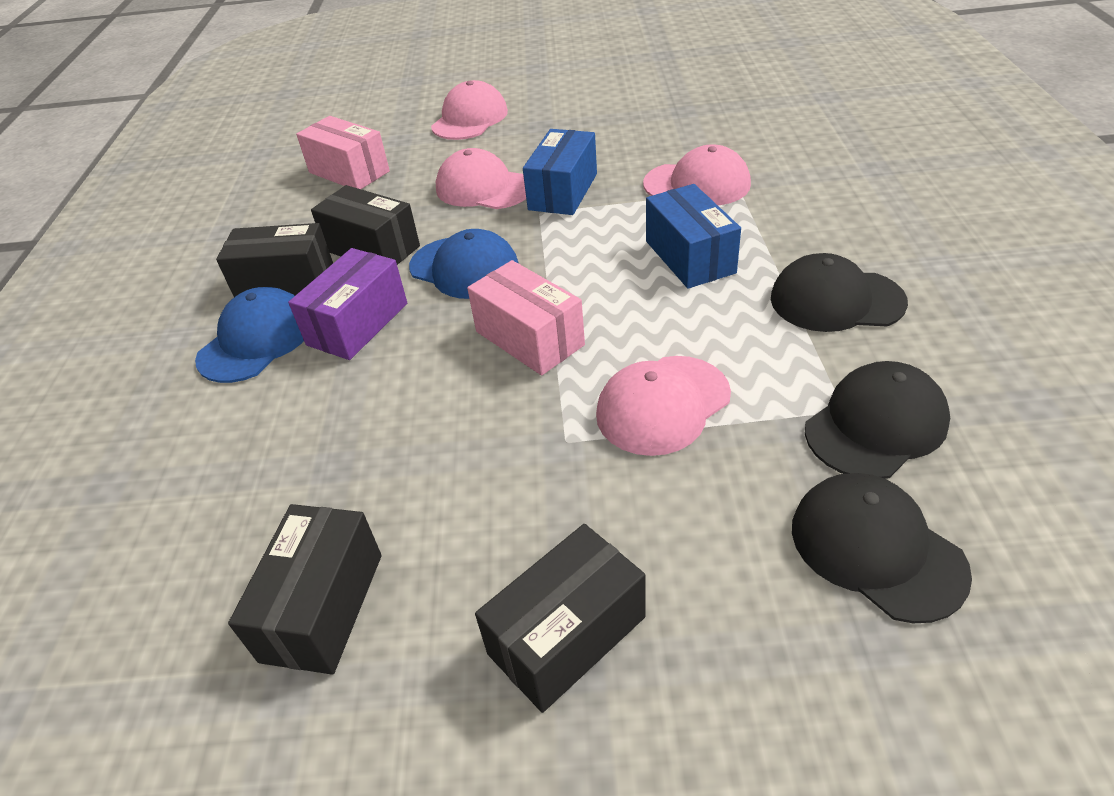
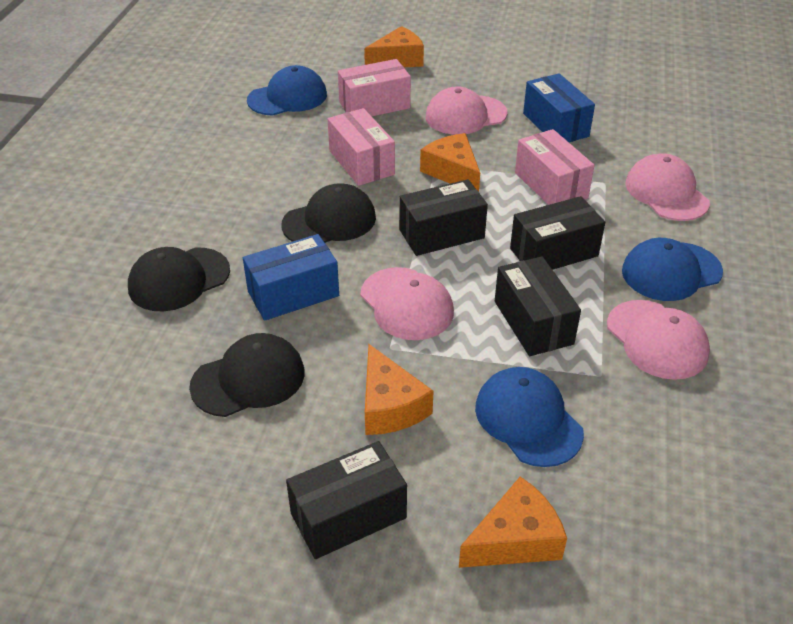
blue cap: [195,287,304,383] [409,229,519,299] = 2 -> [247,65,327,116] [475,367,584,467] [622,238,723,301] = 3
orange cheese: none = 0 -> [364,26,424,67] [365,344,433,435] [420,133,480,191] [459,477,567,568] = 4
pink box: [296,116,390,189] [467,260,585,375] = 2 -> [328,108,395,186] [338,59,411,116] [515,129,594,205] = 3
purple box: [288,248,407,360] = 1 -> none = 0

